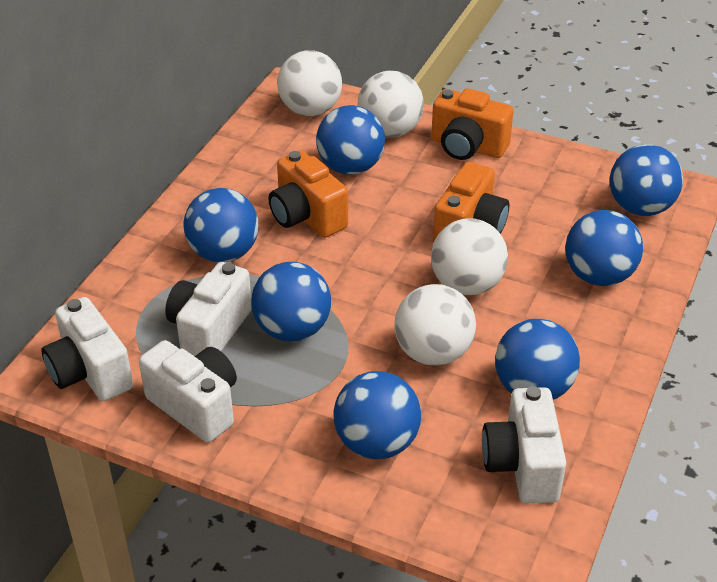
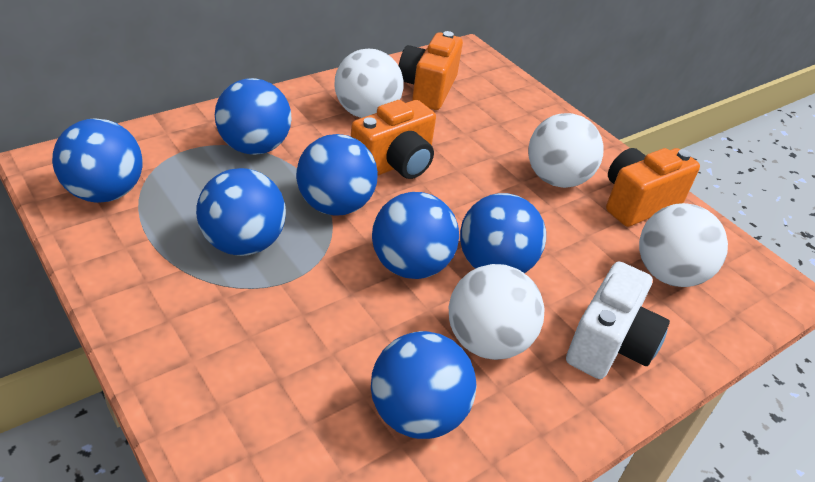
white camera: [42,297,133,401] [139,340,237,442] [165,262,252,356] [482,386,566,503] = 4 -> [566,261,670,379] = 1

